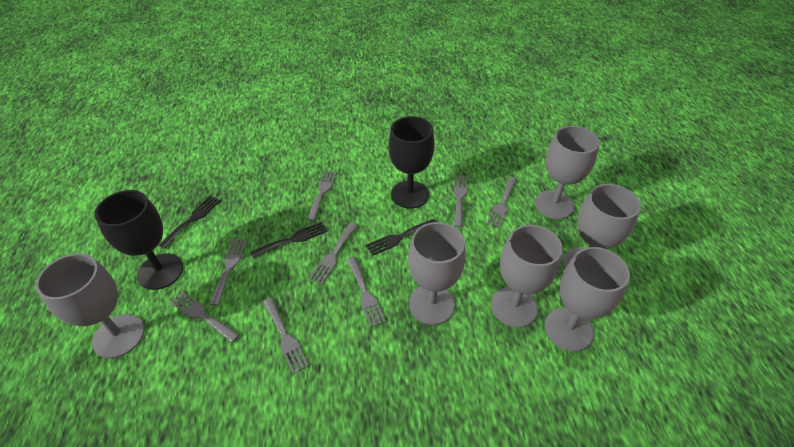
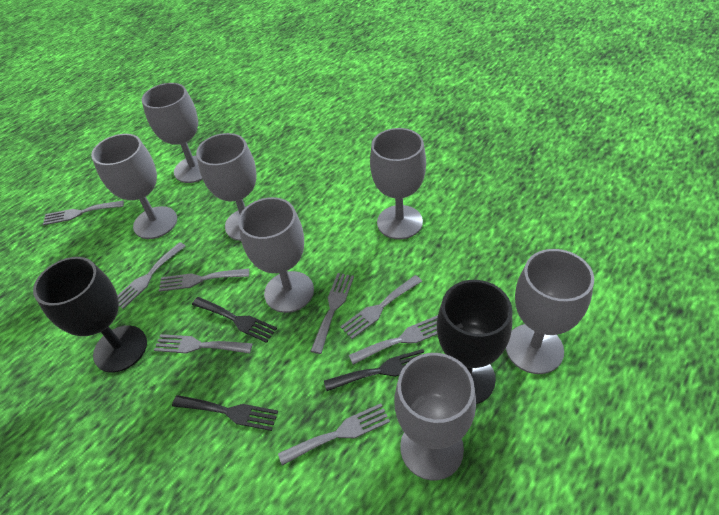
grey goblet: [36,253,144,358] [408,222,465,325] [491,225,563,328] [535,126,600,219] [545,247,630,351] [562,184,641,270] = 6 -> [91,134,177,239] [142,83,203,183] [196,133,257,241] [238,197,314,313] [370,128,426,239] [394,353,476,480] [506,249,594,374] = 7

